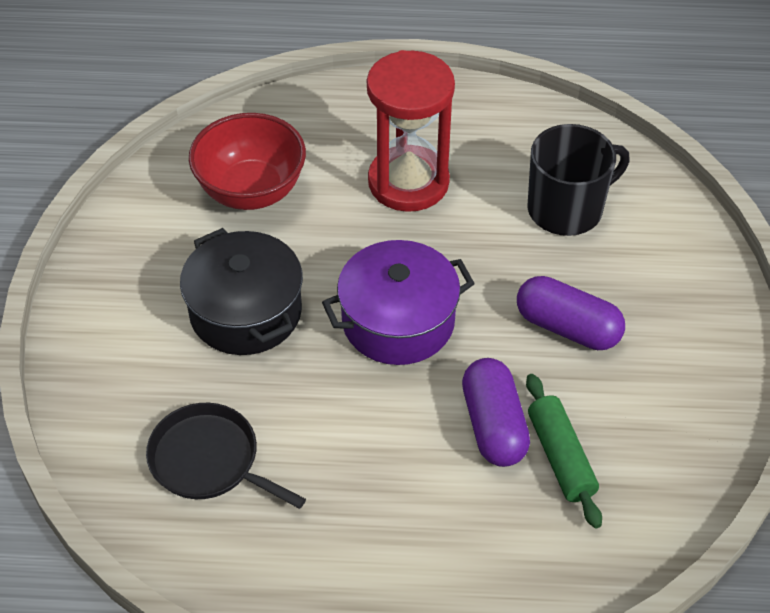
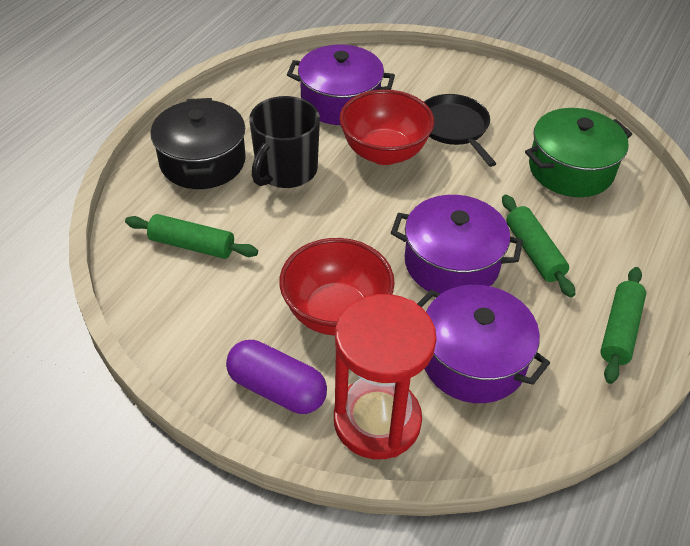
green pot: none = 0 -> [525,108,632,197] = 1
green rolling pin: [526,374,602,528] = 1 -> [125,214,258,259] [502,195,575,297] [600,267,646,384] = 3
purple capsule: [462,358,530,467] [517,276,625,350] = 2 -> [226,340,327,414] = 1
purple pot: [322,240,475,365] = 1 -> [287,44,395,125] [391,195,523,294] [417,285,550,403] = 3
red bowl: [189,113,306,210] = 1 -> [279,238,395,336] [339,89,434,165] = 2

